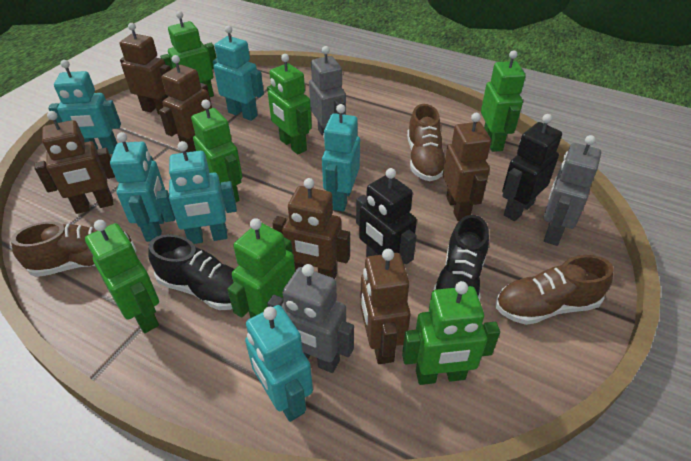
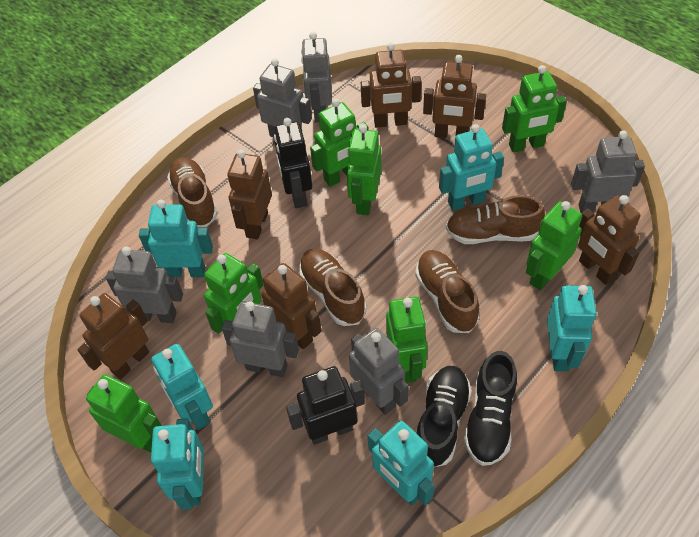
brown shoe: [11,222,134,277] [407,104,445,181] [496,255,614,325] = 3 -> [167,157,218,227] [299,249,366,326] [415,250,479,333] [446,195,545,244] = 4
grey robot: [267,264,354,373] [309,46,346,135] [544,135,601,246] = 3 -> [106,247,183,323] [222,301,299,377] [253,58,312,137] [301,31,332,122] [349,328,409,415] [571,130,645,213] = 6

